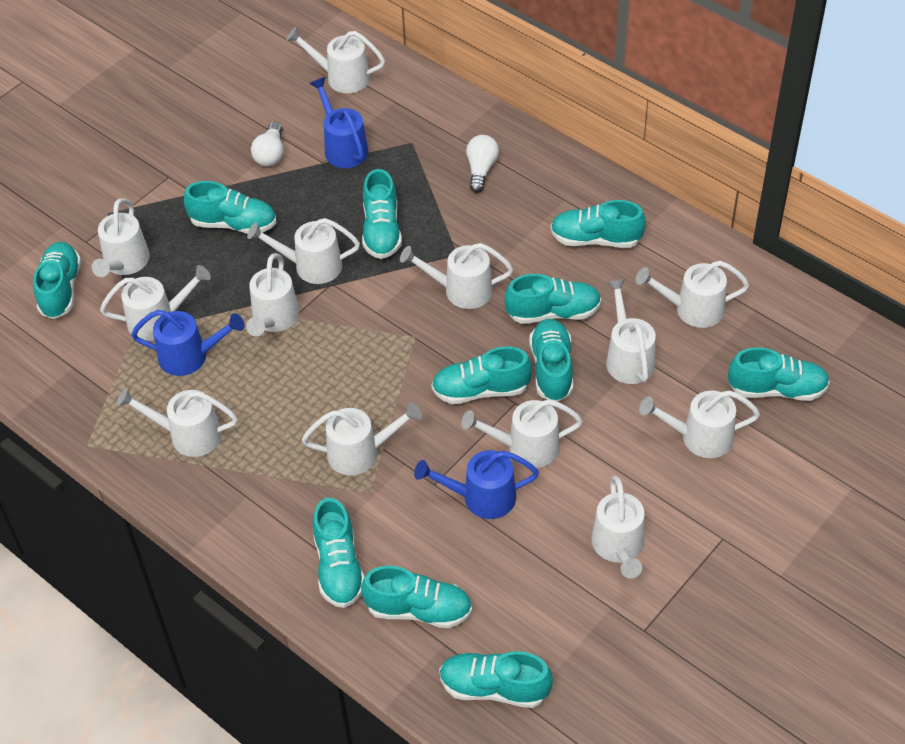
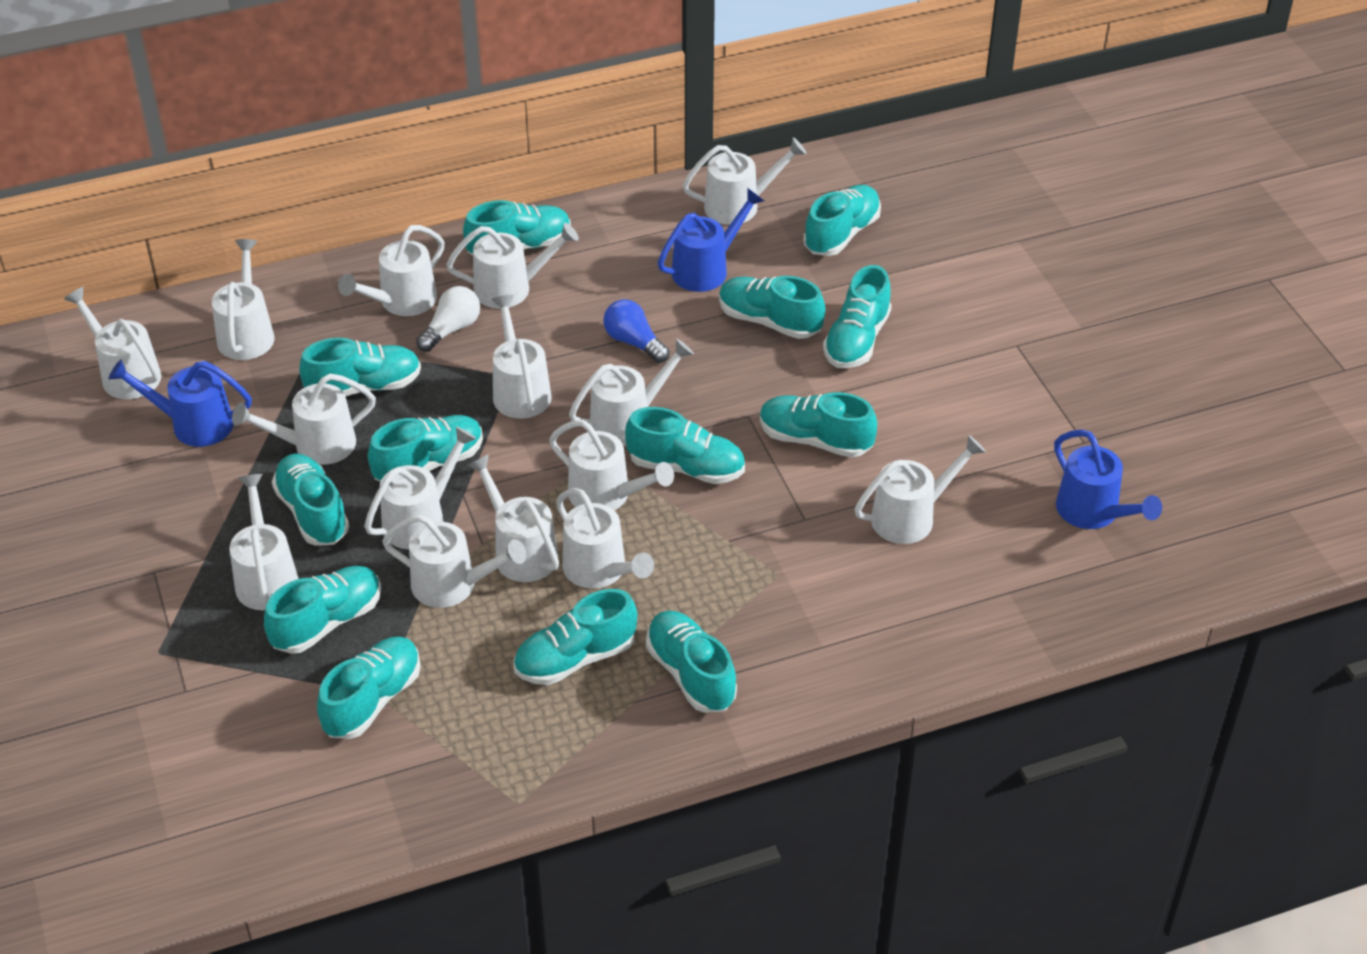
blue light bulb: none = 0 -> [603,299,669,363] = 1
turquoise shoe: [33,242,81,319] [184,181,276,234] [313,498,364,608] [361,566,472,628] [362,169,402,259] [431,346,532,404] [439,651,553,708] [505,274,601,324] [529,319,573,402] [550,200,646,248] [728,347,830,401] = 11 -> [264,566,381,654] [272,453,349,546] [299,338,421,396] [317,637,421,739] [368,415,483,482] [463,200,571,255] [514,589,637,685] [625,407,745,484] [646,611,737,713] [719,276,825,339] [760,392,877,458] [804,185,881,256] [823,265,892,368] = 13
white light bulb: [251,122,284,166] [466,135,499,193] = 2 -> [416,286,480,352] = 1
white watering can: [92,198,150,277] [100,265,211,341] [117,388,238,457] [246,253,300,336] [247,218,360,284] [286,27,385,93] [302,402,422,475] [400,243,513,309] [461,399,583,468] [591,476,644,578] [606,279,656,384] [636,261,749,328] [639,390,760,458] = 13 -> [64,287,161,399] [212,239,274,360] [229,474,299,610] [232,374,376,465] [338,225,445,316] [364,426,477,550] [382,515,527,608] [446,223,579,309] [468,454,559,582] [491,295,552,419] [549,420,674,510] [556,488,654,589] [569,339,694,446] [683,138,807,225] [855,435,986,544] = 15

